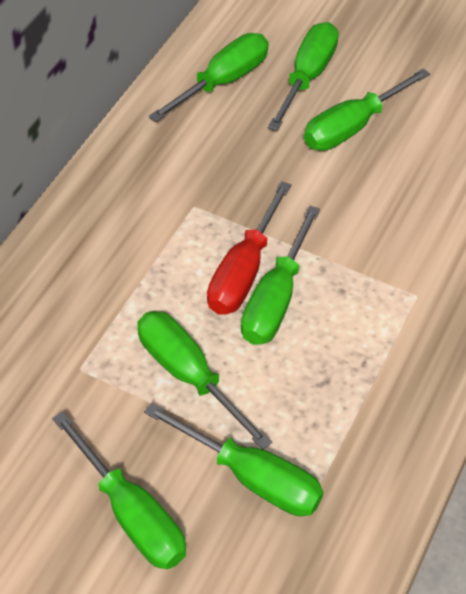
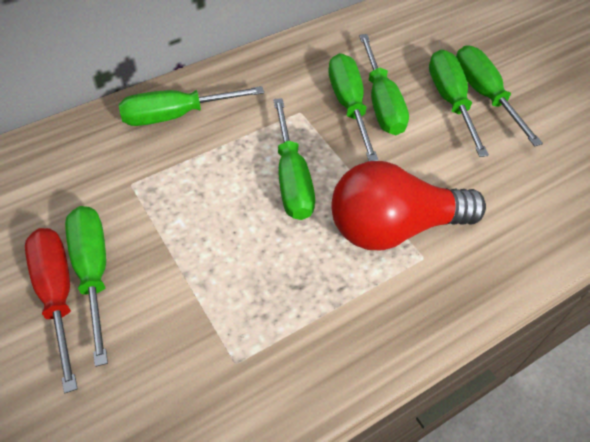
red light bulb: none = 0 -> [331,161,486,250] = 1

